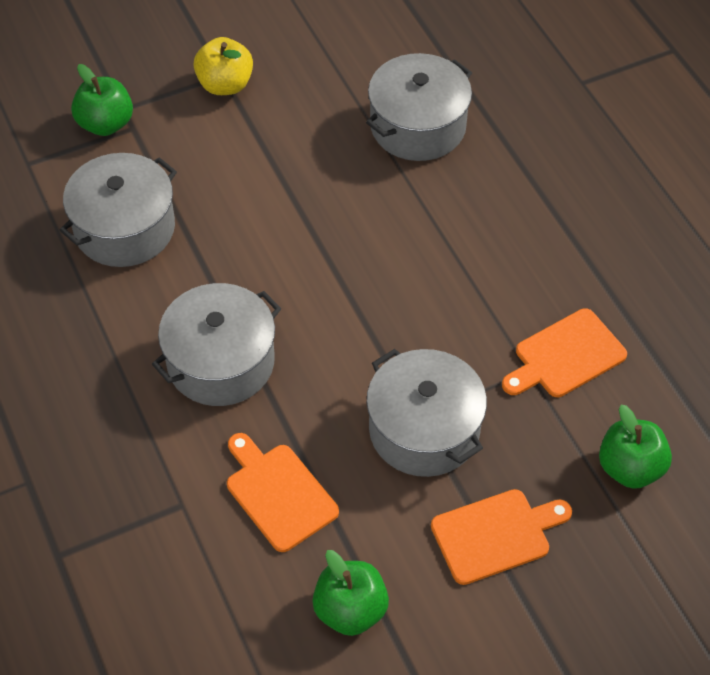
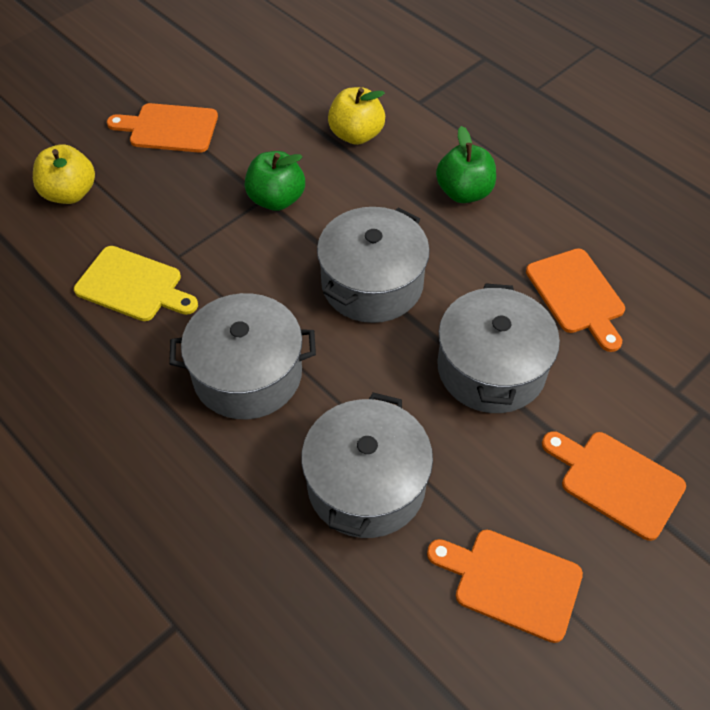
green apple: [71,64,133,136] [312,550,389,636] [599,405,672,489] = 3 -> [245,151,305,211] [436,126,496,203] = 2
orange cutting board: [227,433,339,552] [431,489,572,585] [502,308,627,397] = 3 -> [107,103,218,153] [427,530,583,643] [526,248,625,352] [542,431,686,541] = 4
yellow apple: [193,37,253,95] = 1 -> [33,144,95,204] [328,87,385,145] = 2
yellow cutting board: none = 0 -> [74,246,198,321] = 1

